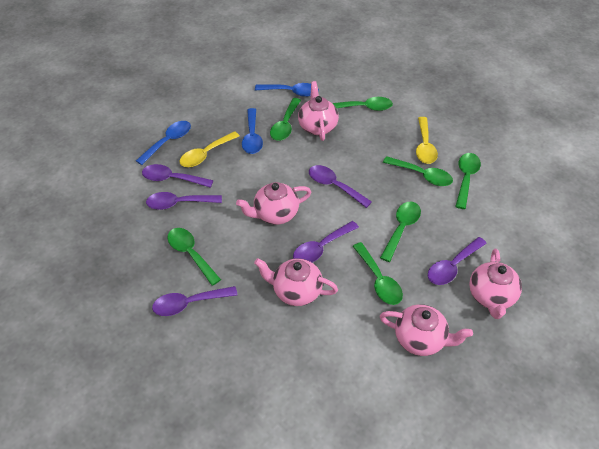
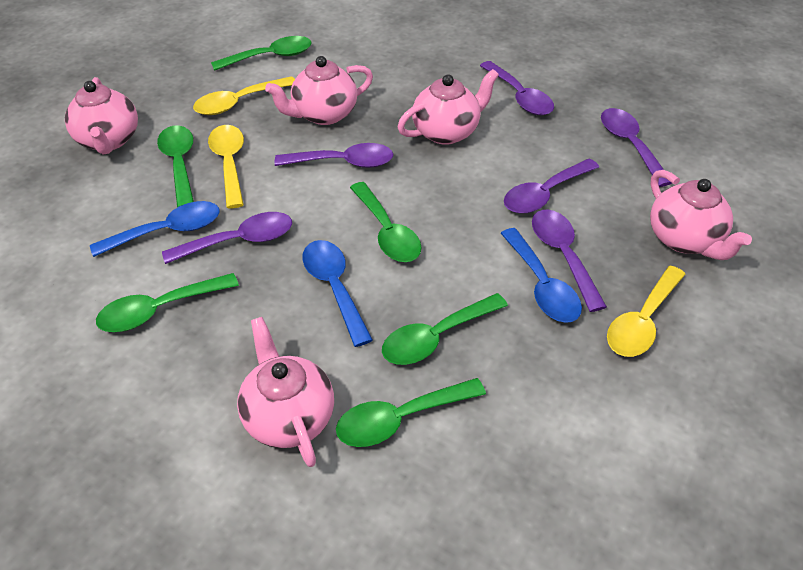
green spoon: [167,228,221,286] [270,98,301,141] [332,97,393,111] [353,242,403,305] [380,201,421,262] [383,156,453,186] [455,153,481,209] = 7 -> [96,273,239,332] [157,125,194,207] [211,36,312,71] [336,378,486,447] [350,182,421,262] [382,293,508,365] = 6
yellow spoon: [180,131,240,167] [416,117,438,164] = 2 -> [193,76,295,115] [208,125,244,208] [607,266,686,357] = 3

